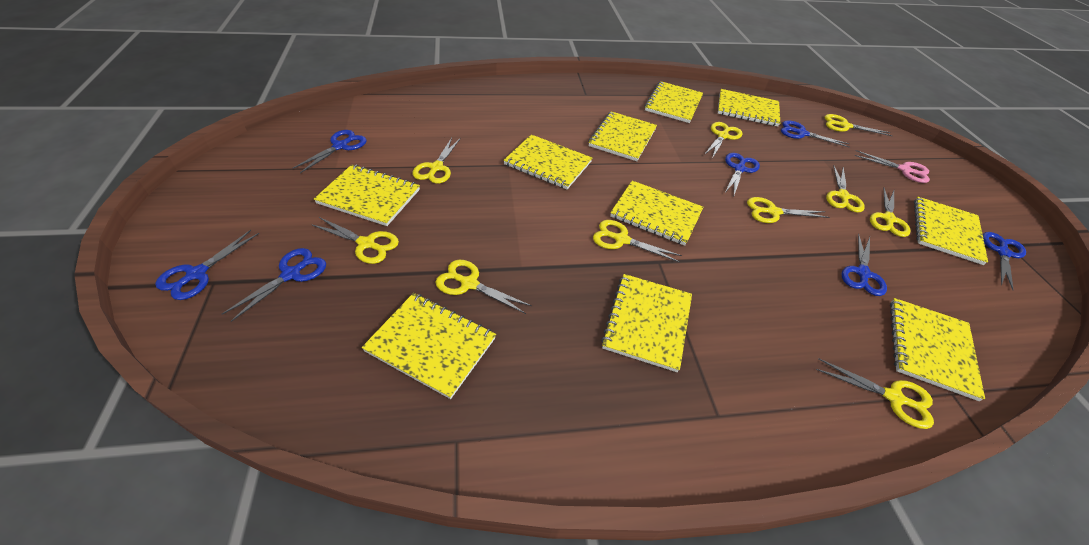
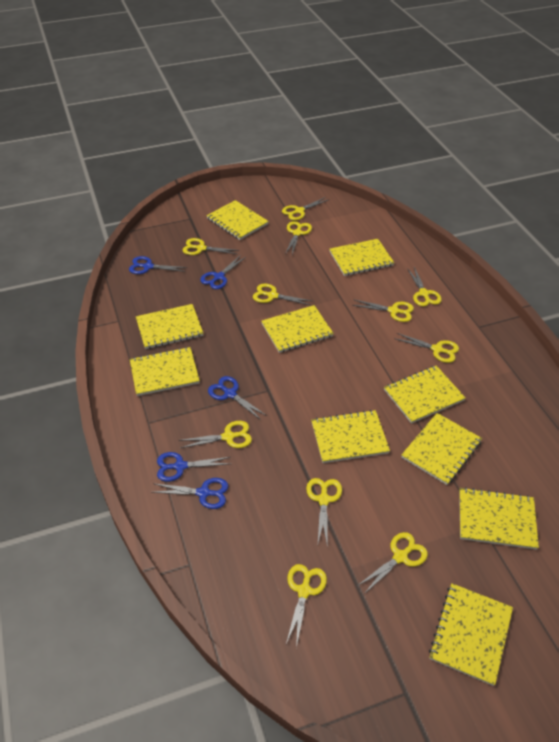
blue scissors: [155,230,259,300] [222,248,326,322] [293,130,366,173] [725,153,760,195] [781,120,850,148] [841,234,887,296] [983,232,1026,290] = 7 -> [129,256,187,274] [152,478,228,509] [157,452,230,482] [200,255,246,289] [208,376,267,420] = 5
pink scissors: [854,150,930,183] = 1 -> none = 0
yellow scissors: [311,217,399,264] [413,138,460,184] [436,259,532,314] [593,220,682,262] [704,122,742,158] [747,197,829,223] [816,358,934,429] [824,114,892,136] [826,166,865,212] [870,188,911,237] = 10 -> [179,421,252,448] [183,238,239,255] [253,284,312,305] [282,197,330,220] [285,221,312,254] [286,564,327,648] [306,478,342,543] [352,300,414,322] [357,532,428,594] [394,333,459,363] [407,267,442,307] = 11

